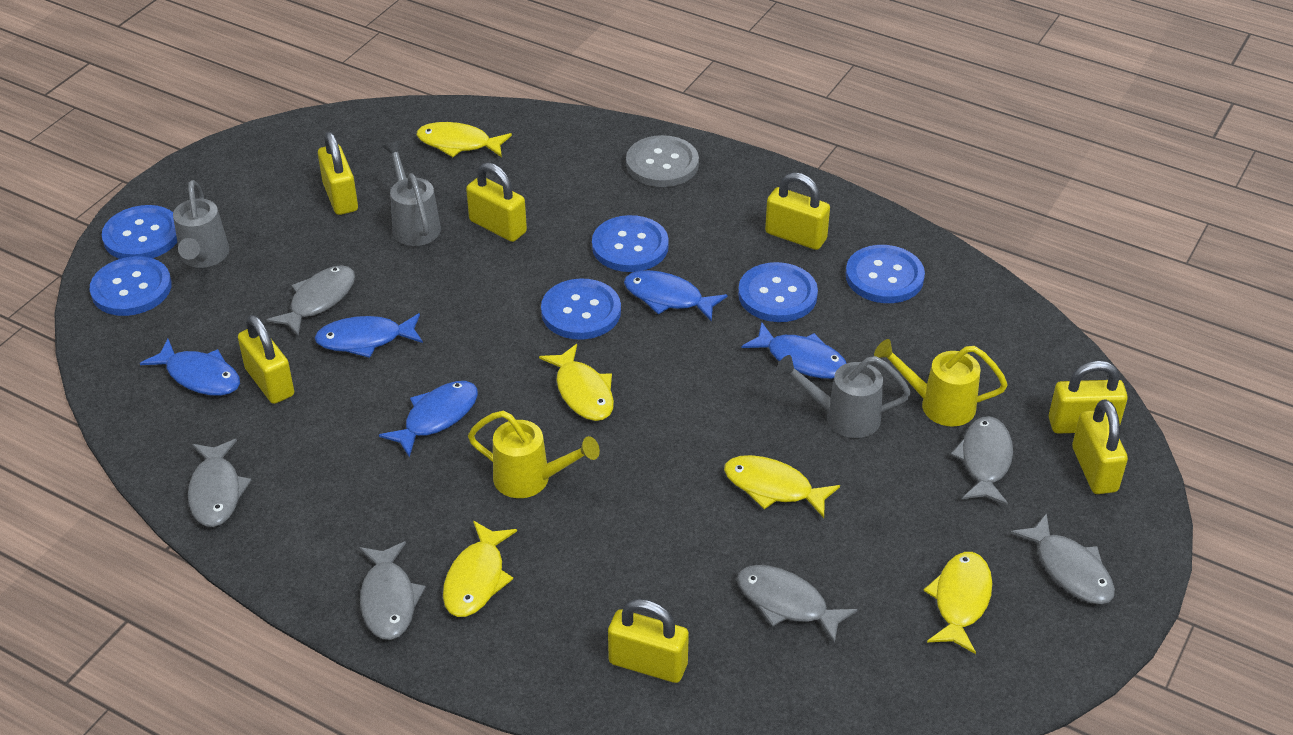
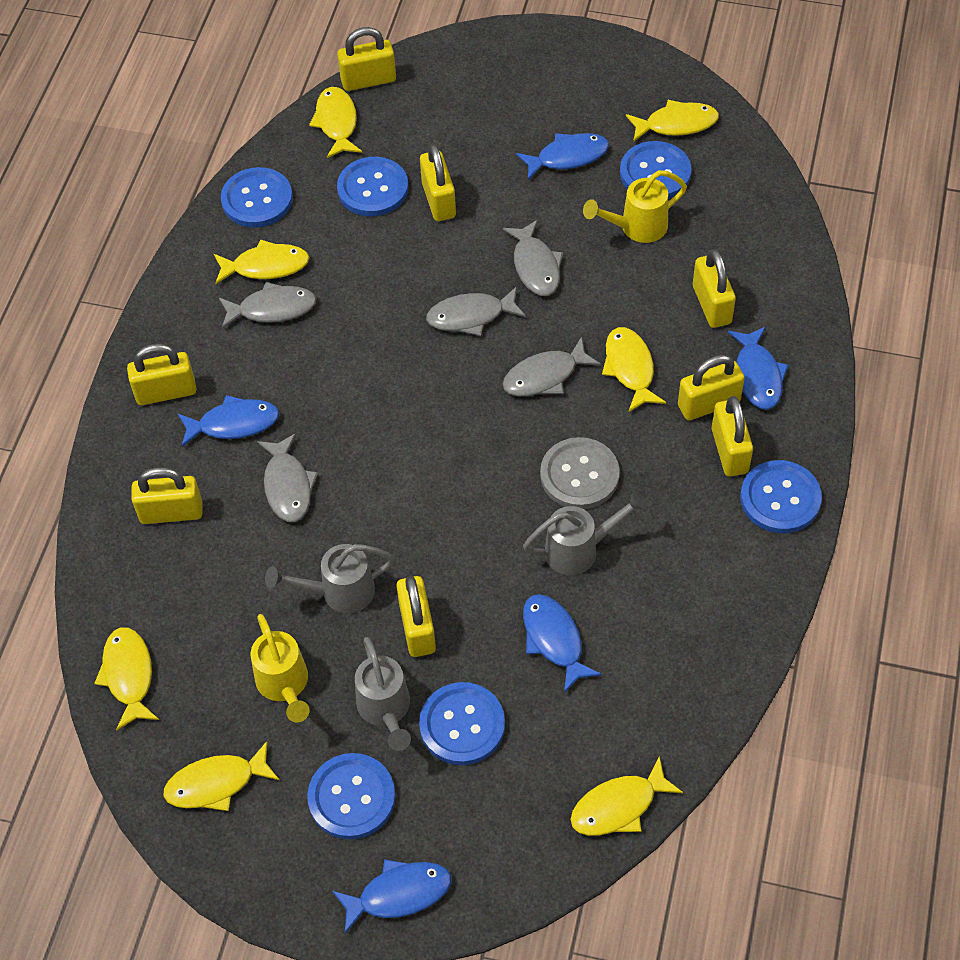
grey fish: [188,439,251,527] [267,265,355,336] [359,541,426,640] [737,565,858,644] [951,416,1013,505] [1011,513,1115,604] = 6 -> [219,282,317,329] [257,433,318,522] [426,286,526,336] [503,220,563,296] [503,337,601,396] = 5
yellow fish: [417,122,512,157] [443,521,517,617] [539,344,614,421] [724,455,840,518] [923,552,992,654] = 5 -> [94,627,159,731] [164,741,279,811] [214,239,310,284] [309,87,362,158] [570,756,683,836] [602,327,666,412] [626,100,719,142] = 7
yellow padlock: [238,315,294,404] [318,132,358,215] [466,162,527,242] [608,599,689,683] [765,172,830,250] [1049,361,1128,434] [1072,399,1128,494] = 7 -> [127,343,196,405] [131,467,202,524] [337,27,396,91] [396,576,436,657] [420,144,456,221] [678,354,745,420] [693,249,736,328] [712,396,753,476] = 8

